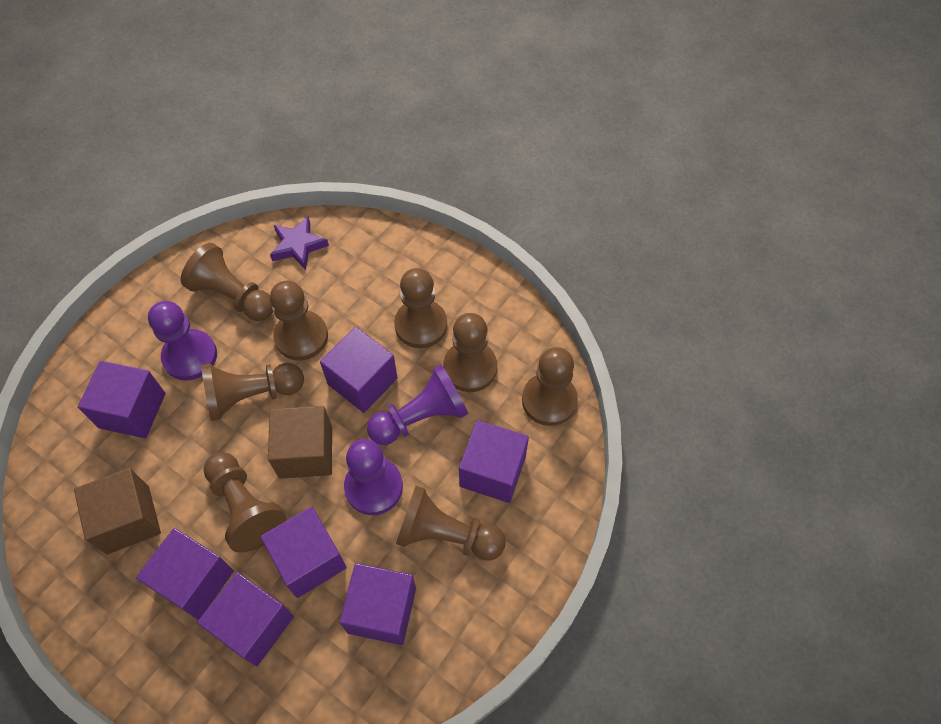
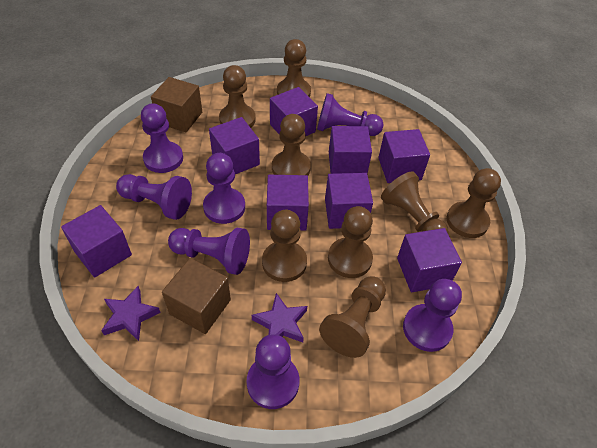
purple cube: [78,361,166,438] [136,528,234,620] [197,572,294,666] [261,506,347,598] [320,327,398,413] [339,563,416,645] [459,420,529,503] = 7 -> [61,205,132,278] [209,117,260,174] [267,175,309,231] [270,87,318,136] [325,173,373,229] [329,126,372,174] [378,129,430,183] [397,228,462,292] = 8
purple pawn: [148,301,217,380] [344,439,403,515] [367,365,468,445] = 3 -> [116,174,192,220] [141,103,183,173] [168,228,250,275] [203,153,245,224] [247,334,299,409] [317,93,384,136] [403,279,462,352] = 7
purple star: [270,216,329,270] = 1 -> [101,286,161,341] [252,293,307,342] = 2

